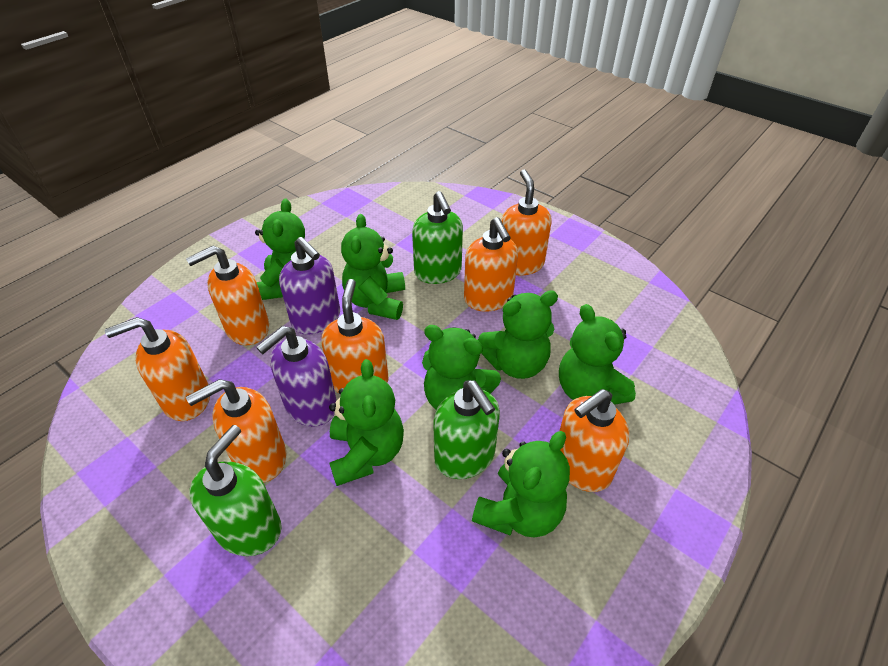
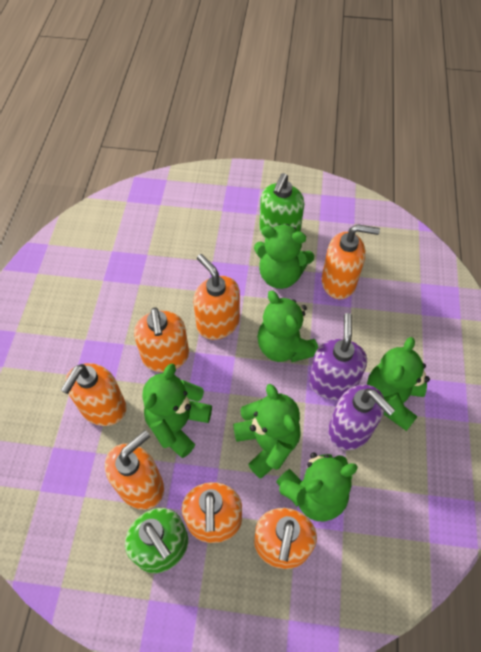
green soap dispenser: [190,425,282,556] [412,191,463,284] [433,380,500,479] = 3 -> [125,508,188,573] [259,173,304,238] = 2
green teddy bear: [255,199,305,300] [329,359,404,486] [341,214,405,320] [422,325,501,410] [472,431,570,537] [478,290,558,379] [559,304,636,405] = 7 -> [142,363,212,458] [233,384,301,479] [254,224,314,289] [257,290,318,362] [276,452,358,521] [367,337,430,431] = 6

